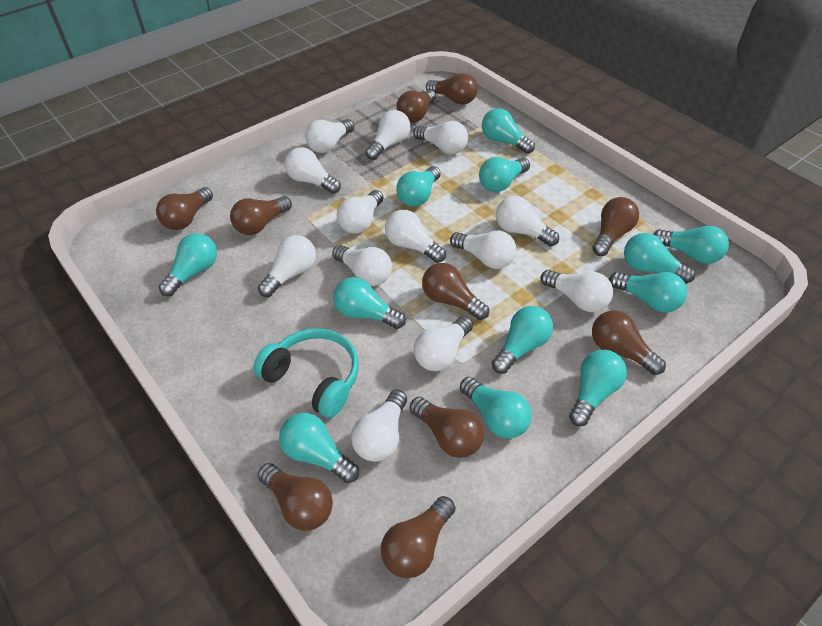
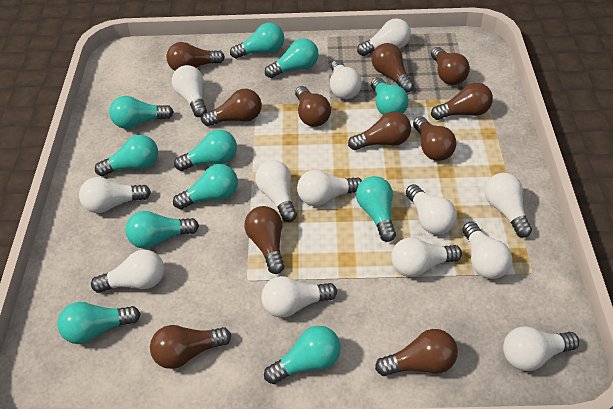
brown light bulb: [156,187,213,230] [230,196,292,235] [257,463,333,531] [381,496,455,579] [397,90,436,123] [410,397,484,458] [422,263,489,320] [426,73,478,105] [592,197,639,256] [592,310,666,375] = 10 -> [150,325,231,369] [167,42,225,71] [202,89,262,126] [244,206,284,274] [295,86,331,127] [348,111,411,150] [372,43,414,93] [375,329,458,376] [413,116,457,161] [431,47,470,85] [431,83,493,120] = 11
turquoise headphones: [253,328,359,418] = 1 -> none = 0
turquoise light bulb: [159,233,217,296] [279,413,359,483] [333,277,406,329] [396,166,441,207] [460,377,532,438] [479,157,530,192] [482,108,535,154] [491,306,553,374] [569,350,627,426] [609,272,687,313] [624,233,695,284] [653,226,729,264] = 12 -> [57,302,141,344] [95,135,158,176] [109,96,174,129] [125,211,199,249] [173,164,238,209] [174,130,237,171] [230,23,284,59] [264,326,341,384] [265,38,319,78] [356,176,396,242] [371,77,409,115] = 11

